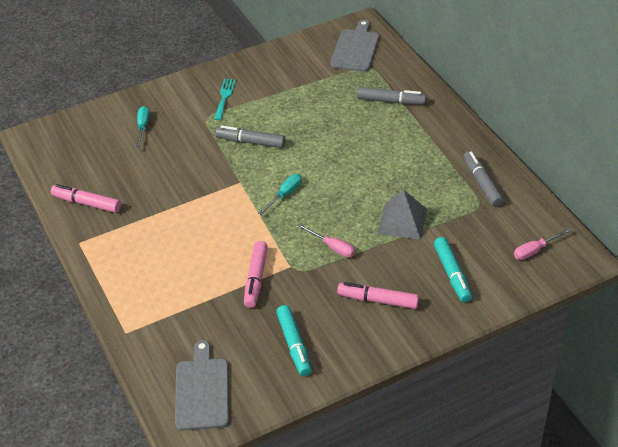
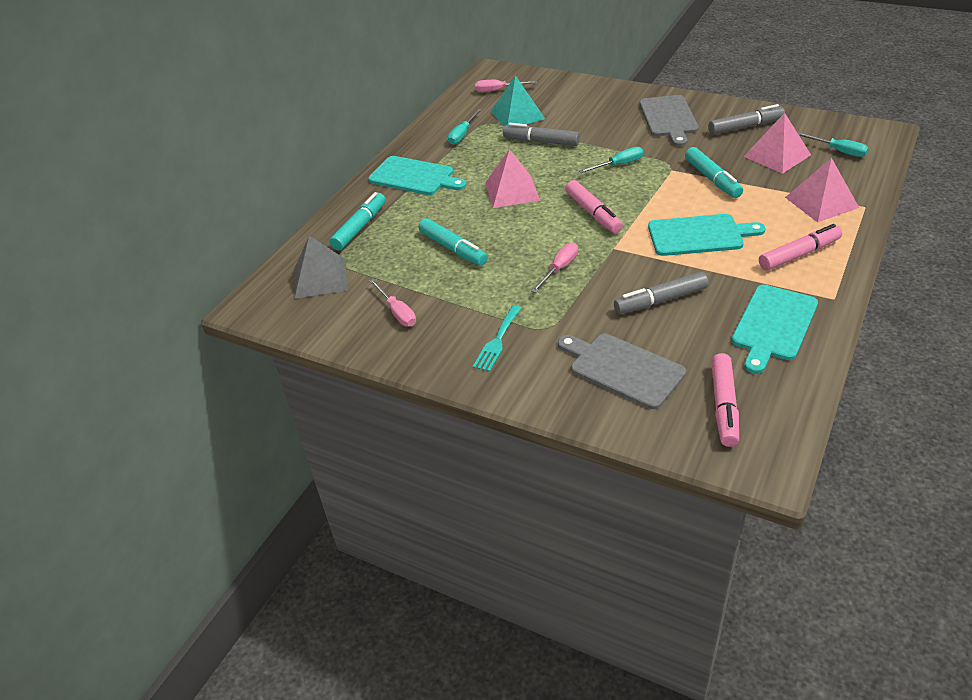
pink pyramid: none = 0 -> [485,149,540,208] [744,113,811,174] [785,158,859,222] = 3
pink screwdriver: [297,224,355,257] [514,228,572,260] = 2 -> [369,279,416,327] [475,80,537,92] [531,242,578,293] = 3
turquoise cutting board: none = 0 -> [368,156,467,195] [648,214,766,256] [732,285,818,374] = 3
turquoise marker: [276,305,312,376] [434,237,472,302] = 2 -> [330,192,386,251] [419,218,488,266] [685,147,743,198] = 3
turquoise pyramid: none = 0 -> [491,75,545,126] = 1
turquoise screwdriver: [136,106,150,149] [258,174,302,215] = 2 -> [448,109,482,145] [579,147,643,173] [797,132,869,157] = 3

